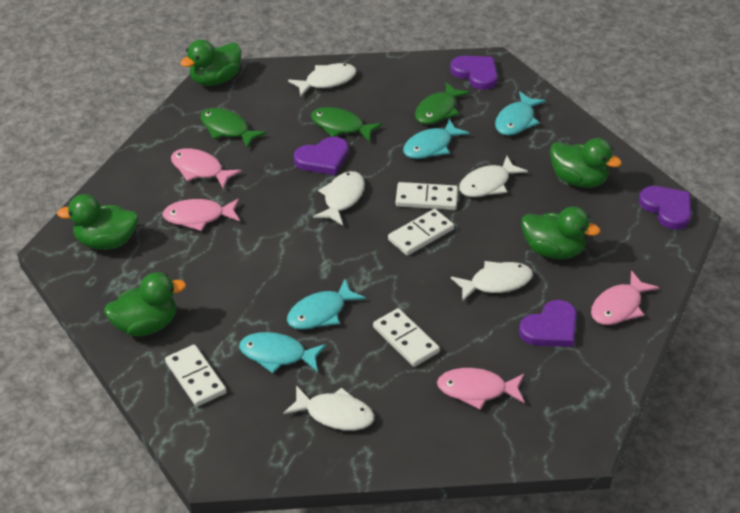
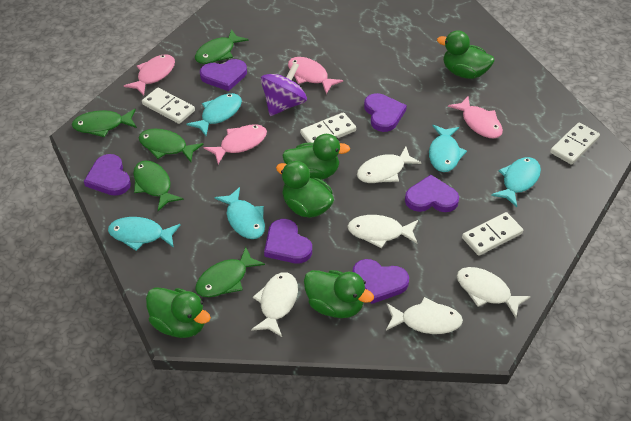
green fish: [200,108,267,148] [311,107,382,142] [415,82,470,124] = 3 -> [72,109,137,137] [133,161,184,211] [139,129,204,162] [195,29,248,64] [195,247,265,297] = 5
purple heart: [294,137,349,175] [450,56,498,90] [519,300,577,347] [639,186,691,230] = 4 -> [84,154,131,196] [200,59,247,91] [264,219,312,263] [353,259,409,304] [364,93,407,132] [405,175,459,212] = 6
purple spinning top: none = 0 -> [261,63,307,116] = 1
turquoise fish: [239,332,326,373] [287,279,366,330] [403,119,469,159] [495,91,546,136] = 4 -> [108,217,181,251] [186,93,242,136] [214,187,265,239] [429,125,467,172] [491,157,541,207] = 5

